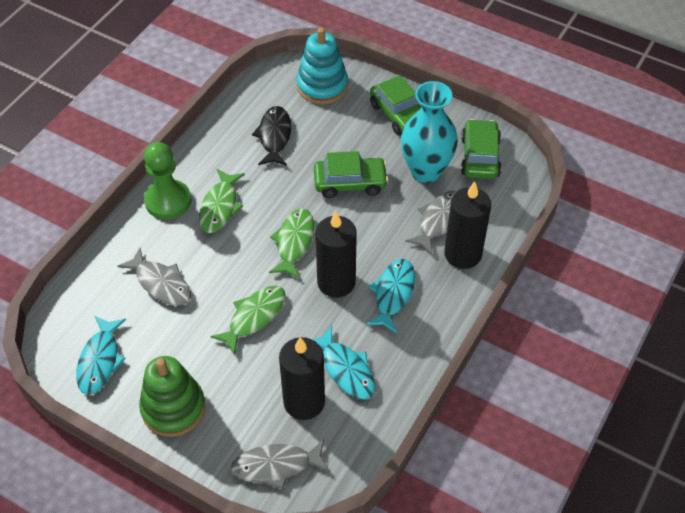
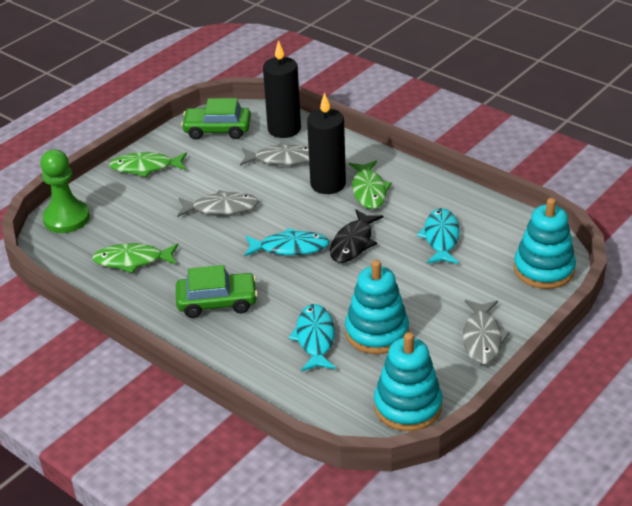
black candle: [279,337,325,420] [316,211,357,298] [444,181,491,269] = 3 -> [263,40,301,138] [307,92,346,194] = 2
green car: [314,151,389,198] [370,75,421,135] [461,119,502,179] = 3 -> [176,265,258,318] [181,98,251,139] = 2
green stacking toy: [139,356,206,437] = 1 -> none = 0
turquoise stacking toy: [296,28,348,104] = 1 -> [345,260,409,354] [374,332,442,431] [514,198,576,289] = 3
turquoise vase: [401,81,458,183] = 1 -> none = 0

